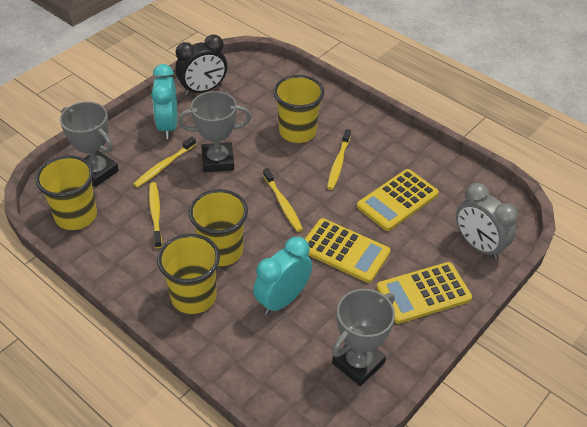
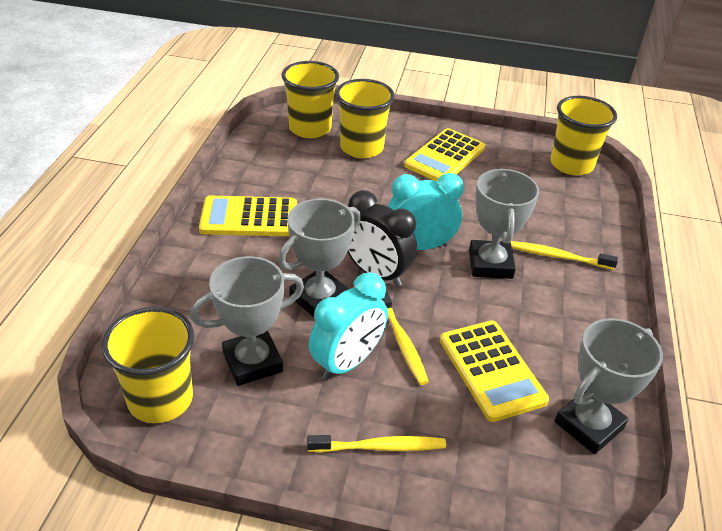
grey clock: [456,183,518,260] = 1 -> none = 0
grey trophy: [60,102,119,187] [178,91,252,173] [332,289,395,386] = 3 -> [190,256,304,386] [278,198,361,317] [469,169,539,279] [555,318,663,454] = 4
yellow toothbrush: [133,136,196,188] [149,182,162,249] [263,168,303,232] [327,129,351,190] = 4 -> [307,435,446,452] [381,290,429,385] [511,241,618,270] = 3

